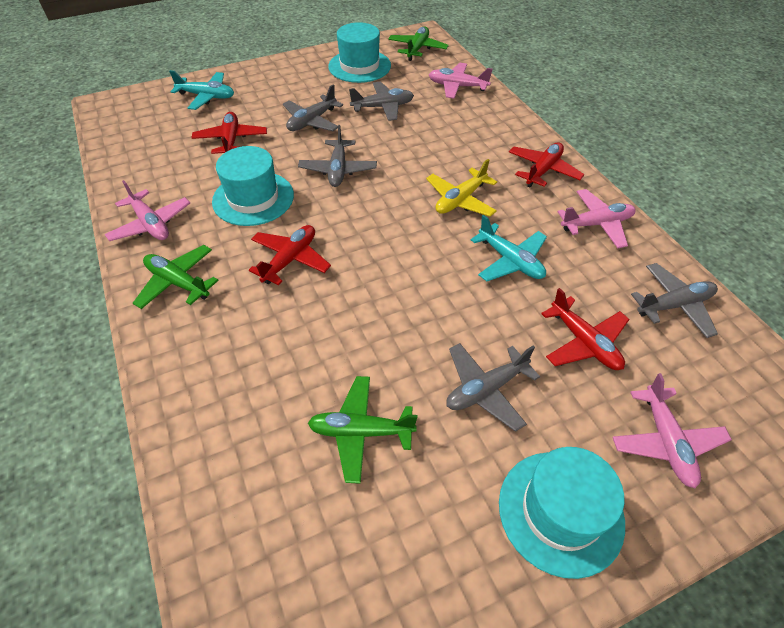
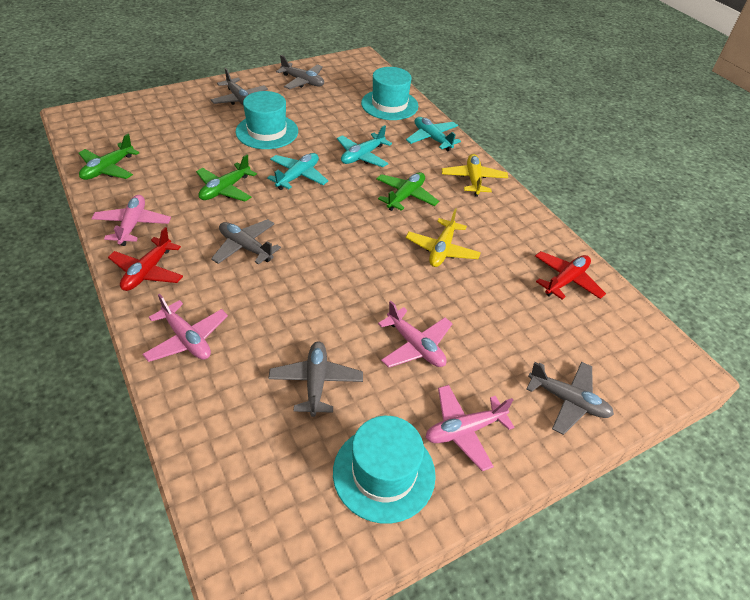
red plane: [191,112,267,154] [249,225,331,285] [509,142,585,188] [541,288,629,370] = 4 -> [108,227,183,291] [535,251,606,300] = 2
turquoise plane: [169,70,234,110] [471,215,547,281] = 2 -> [267,153,328,190] [337,125,392,167] [406,117,461,151] = 3
yellow plane: [426,159,497,217] = 1 -> [406,208,481,267] [442,154,508,197] = 2

